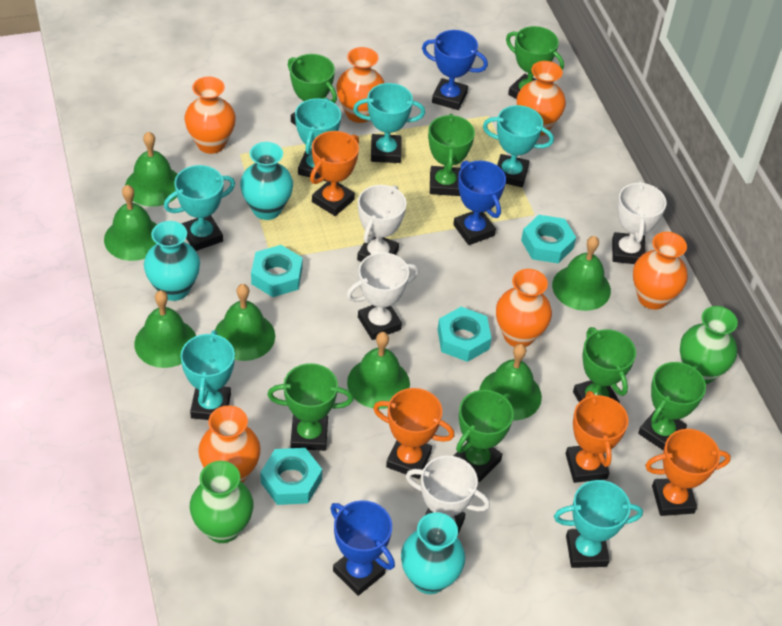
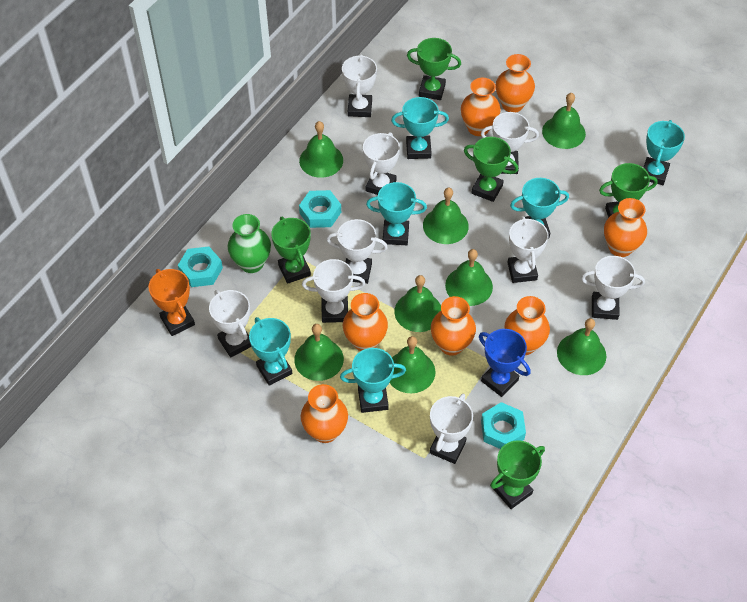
blue trophy: [330,500,395,596] [422,30,488,110] [453,161,506,245] = 3 -> [479,329,531,397] = 1
green bell: [104,185,157,261] [125,131,177,207] [134,290,196,368] [215,284,275,361] [347,332,410,409] [479,344,542,421] [552,236,611,311] = 7 -> [294,324,344,381] [299,121,343,178] [390,336,436,393] [394,275,441,332] [423,188,469,244] [445,249,493,306] [542,93,586,149] [557,318,606,375] = 8
green trophy: [267,363,353,451] [288,54,337,126] [428,114,475,196] [454,390,514,482] [506,26,564,99] [573,327,636,403] [638,362,706,451] = 7 -> [271,217,311,284] [407,38,461,100] [464,137,518,202] [490,440,545,509] [599,163,658,218] = 5
green vase: [190,461,253,543] [680,306,738,384] = 2 -> [228,214,271,273] = 1
orange trophy: [310,131,359,216] [373,388,454,479] [566,391,628,483] [645,429,731,516] = 4 -> [149,269,195,336] = 1
orange vase: [184,77,236,154] [198,405,261,483] [336,47,384,123] [496,269,552,347] [517,61,566,136] [633,232,688,310] = 6 -> [301,384,348,443] [343,293,388,351] [431,296,476,356] [461,78,501,136] [496,54,535,113] [504,296,550,355] [604,198,647,257] = 7
turquoise nut: [251,245,303,297] [260,448,322,505] [438,307,492,362] [521,215,576,264] = 4 -> [178,247,223,287] [299,190,341,228] [481,402,526,449] = 3
turquoise vase: [144,221,200,301] [240,142,293,220] [401,512,465,594] = 3 -> none = 0
white trophy: [347,252,419,340] [357,185,406,262] [406,456,490,536] [612,181,667,264] = 4 -> [209,290,251,357] [302,259,365,323] [326,219,388,284] [342,54,377,117] [363,132,400,195] [430,394,473,464] [481,112,539,174] [508,216,549,283] [581,256,645,320] = 9

